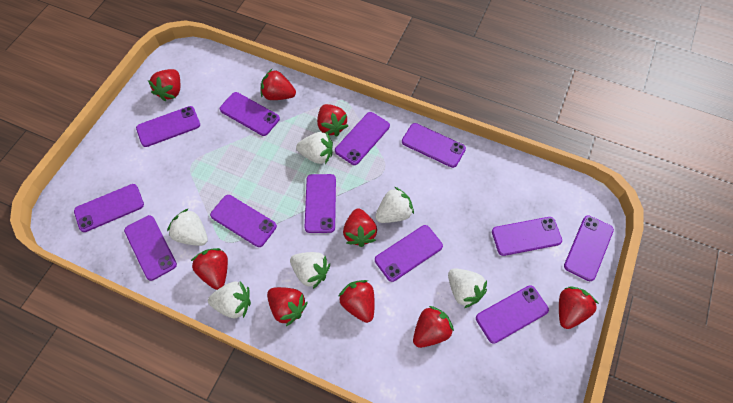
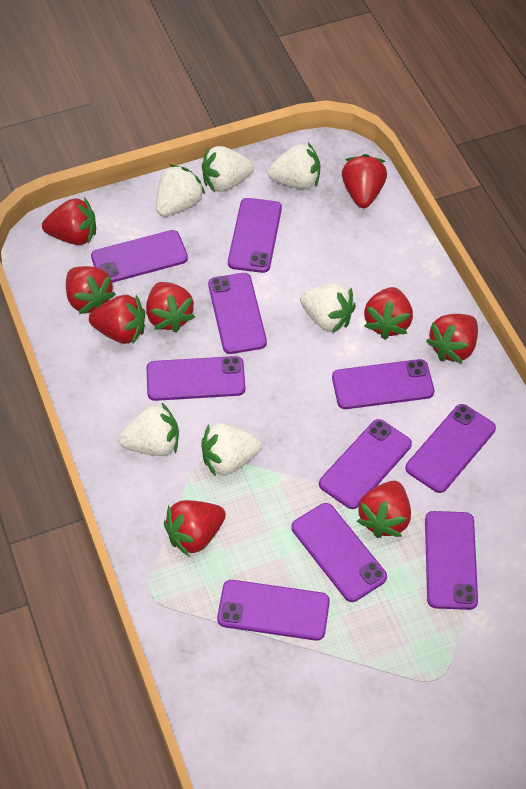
purple phone: [74,184,144,232] [124,215,177,281] [136,106,200,147] [210,195,277,247] [220,92,280,136] [305,174,336,233] [335,112,390,165] [375,225,443,282] [402,123,466,168] [476,285,549,344] [492,217,562,256] [564,215,614,281] = 12 -> [91,230,188,283] [146,356,245,401] [208,273,267,354] [217,580,330,641] [228,198,282,273] [291,503,387,602] [319,419,412,509] [332,359,434,409] [406,404,496,493] [425,511,478,610] = 10

